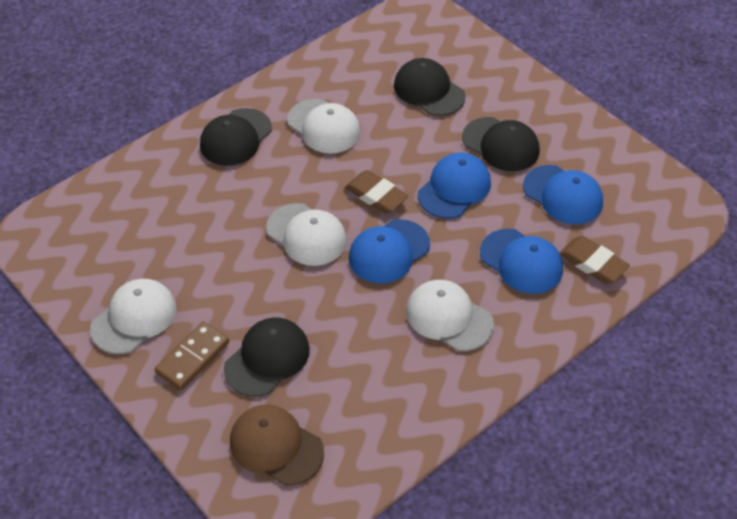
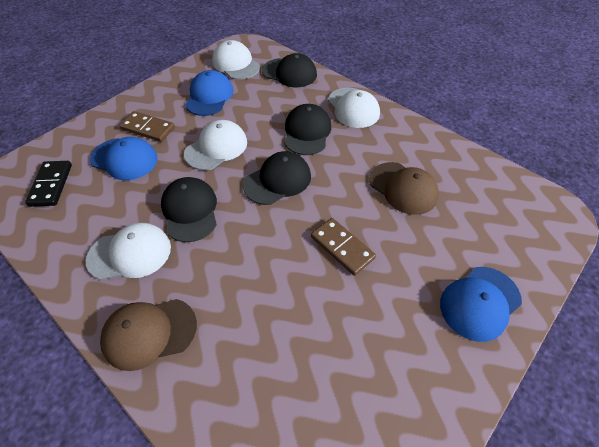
black domino: none = 0 -> [25,161,72,207] = 1
blue cap: [349,219,430,283] [418,153,491,219] [480,229,563,294] [523,165,603,224] = 4 -> [90,137,157,180] [185,70,233,116] [440,267,522,342] = 3
brown cap: [230,404,324,486] = 1 -> [100,299,197,371] [369,162,439,215] = 2
brown domino: [155,322,229,390] = 1 -> [119,111,175,142] [311,218,376,276] = 2
brown eraser: [345,170,409,214] [560,236,630,284] = 2 -> none = 0

